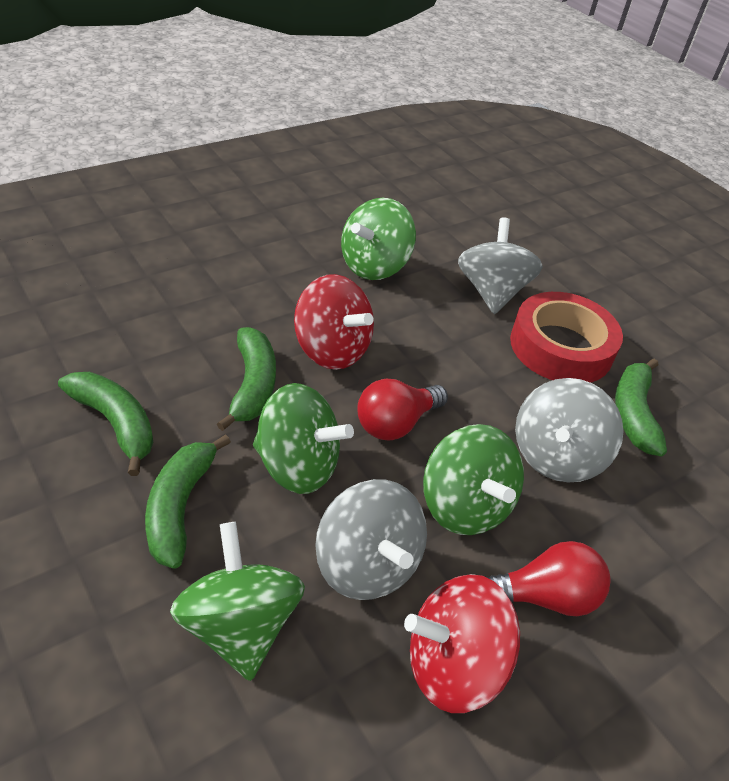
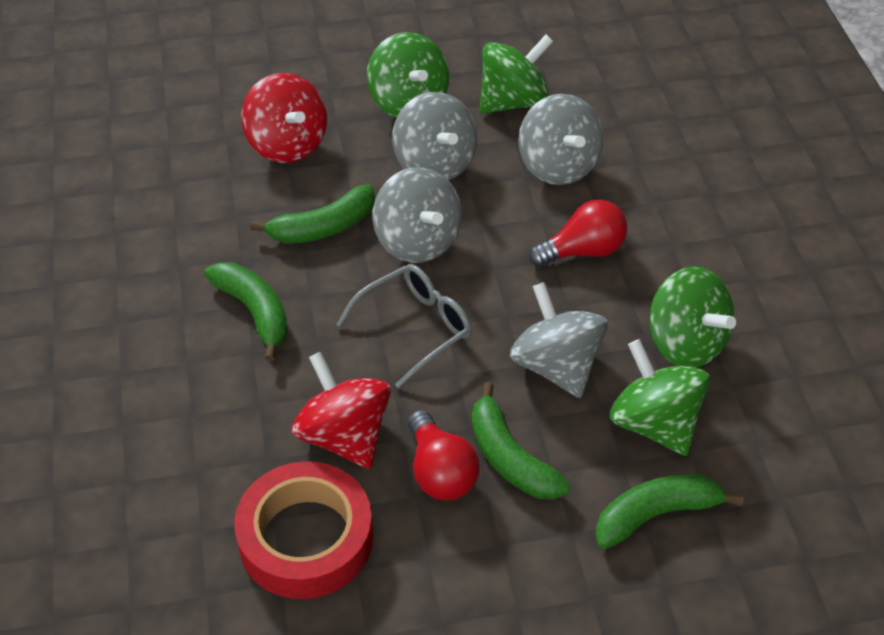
grey glasses: none = 0 -> [337,264,472,388] = 1
grey spinning top: [315,479,427,600] [458,217,543,314] [515,378,624,482] = 3 -> [373,167,462,263] [392,92,477,180] [510,282,608,398] [519,94,604,185] = 4

